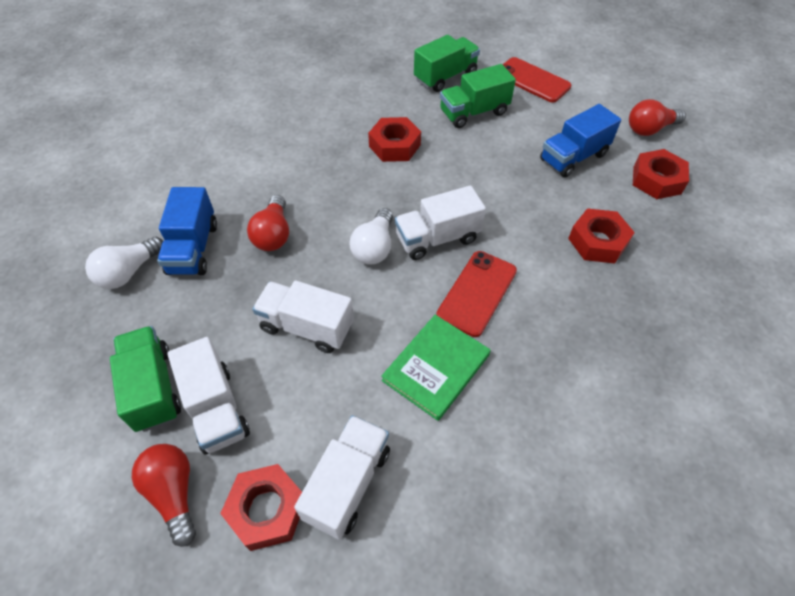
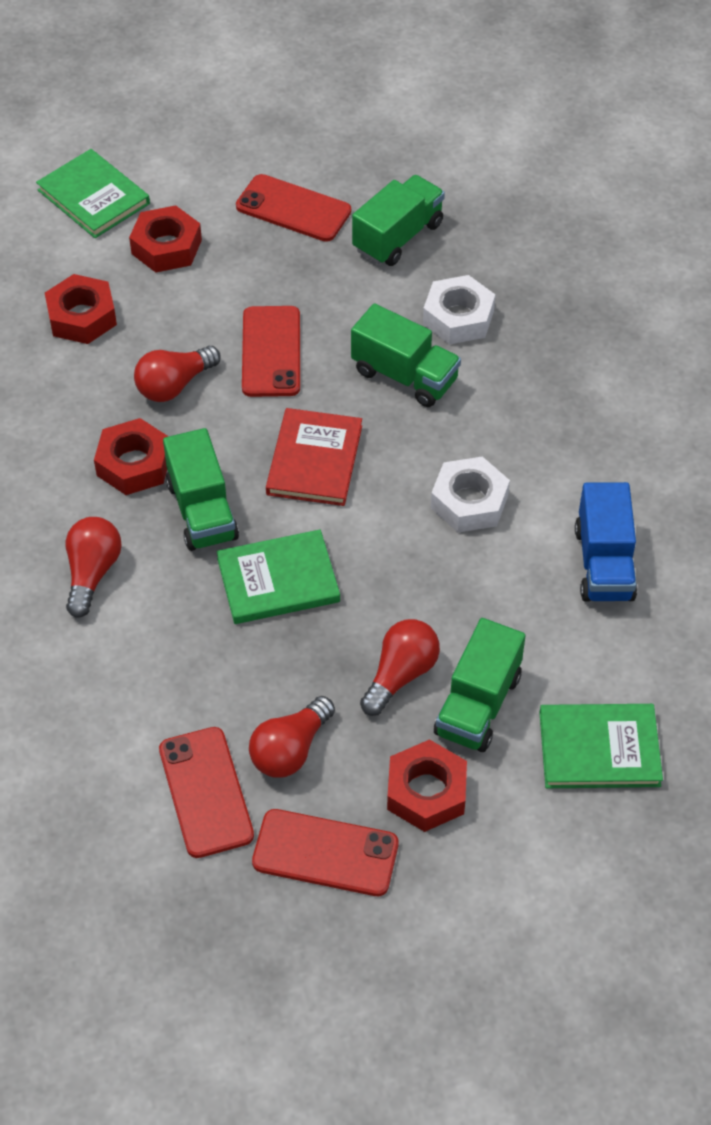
blue truck: [157,187,217,275] [540,104,621,178] = 2 -> [575,482,637,602] = 1
green book: [382,315,491,421] = 1 -> [36,149,150,238] [217,530,340,624] [539,704,663,788] = 3
green truck: [110,326,181,432] [414,35,480,92] [440,64,516,128] = 3 -> [163,428,239,551] [351,303,461,407] [352,175,445,266] [434,618,526,752] = 4
red book: none = 0 -> [266,408,362,506] = 1
red light bulb: [132,444,196,547] [247,195,289,251] [629,99,686,136] = 3 -> [66,517,122,618] [134,346,220,402] [249,696,335,778] [360,619,440,716] = 4
red phone: [436,251,517,337] [502,57,571,102] = 2 -> [159,727,254,858] [236,174,351,242] [242,306,300,397] [252,809,399,896] = 4
white light bulb: [85,237,163,289] [350,208,393,265] = 2 -> none = 0
white nut: none = 0 -> [423,275,495,345] [431,456,510,533] = 2
white truck: [167,337,250,454] [252,281,354,353] [294,415,390,540] [395,186,486,260] = 4 -> none = 0

